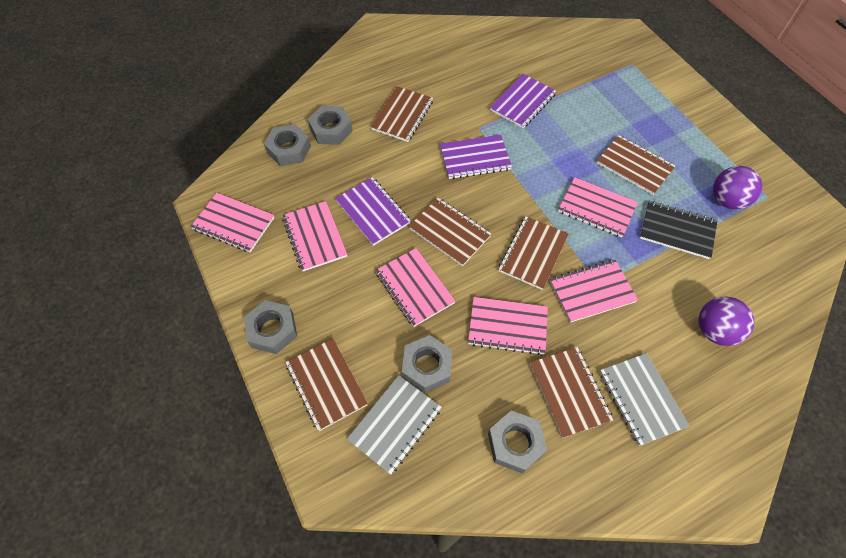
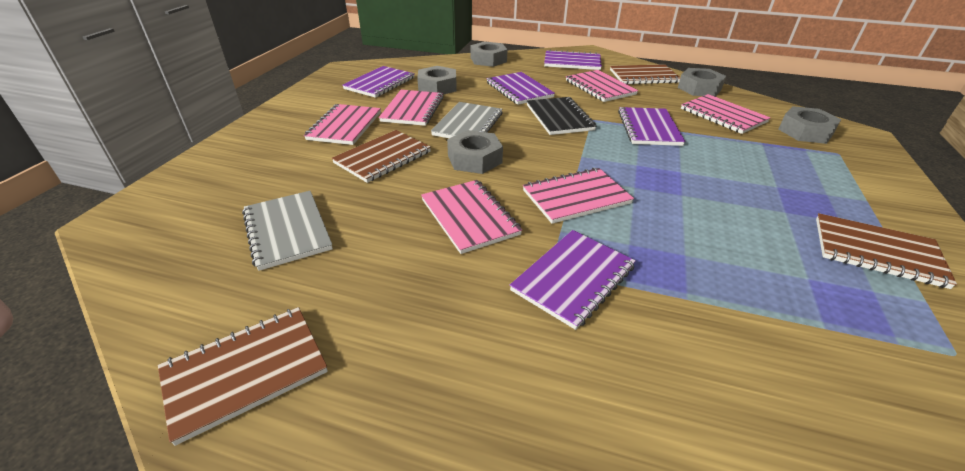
brown notebook: [285,338,368,431] [370,86,433,142] [409,198,492,266] [499,216,569,290] [530,347,613,438] [597,135,675,195] = 6 -> [158,307,328,446] [332,130,431,183] [610,64,680,84] [816,213,957,289] = 4
purple ball: [698,296,754,346] [713,166,762,209] = 2 -> none = 0
purple notebook: [335,177,411,246] [440,134,512,179] [490,74,556,128] = 3 -> [342,66,415,98] [486,72,555,105] [510,230,636,330] [544,49,602,70] [618,107,686,146] = 5

